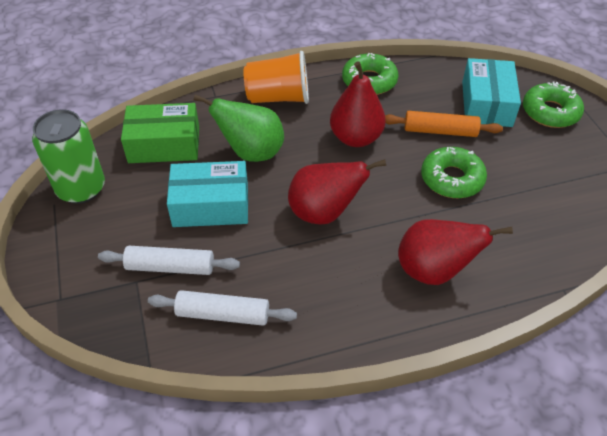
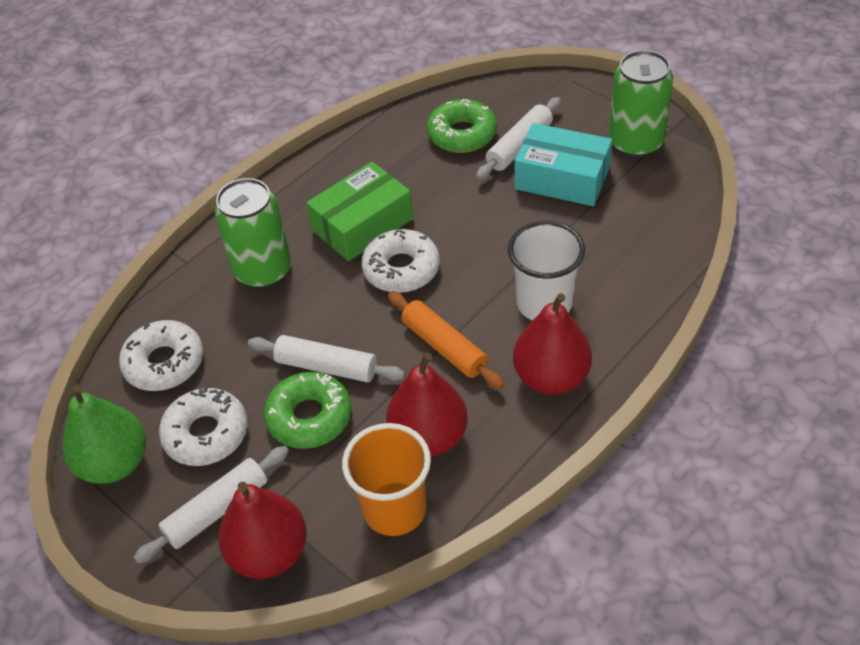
green can: [32,109,105,204] = 1 -> [214,178,291,288] [609,50,673,157] = 2
green donut: [342,53,399,95] [421,147,487,198] [523,81,584,128] = 3 -> [264,372,352,449] [427,99,497,153] = 2
turquoise box: [167,161,248,227] [462,58,521,127] = 2 -> [515,123,612,206] = 1
white cup: none = 0 -> [508,221,585,320] = 1
white donut: none = 0 -> [119,320,203,391] [159,387,248,466] [361,229,440,293] = 3
white rolling pin: [98,246,240,275] [148,290,297,326] = 2 -> [134,446,289,563] [248,335,405,382] [476,97,561,180] = 3

